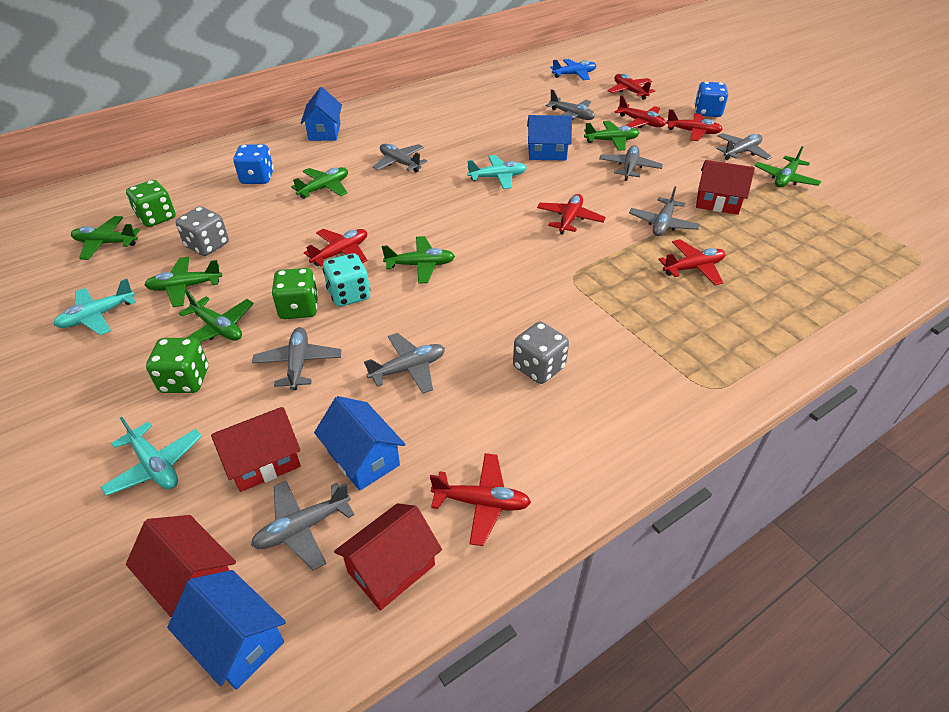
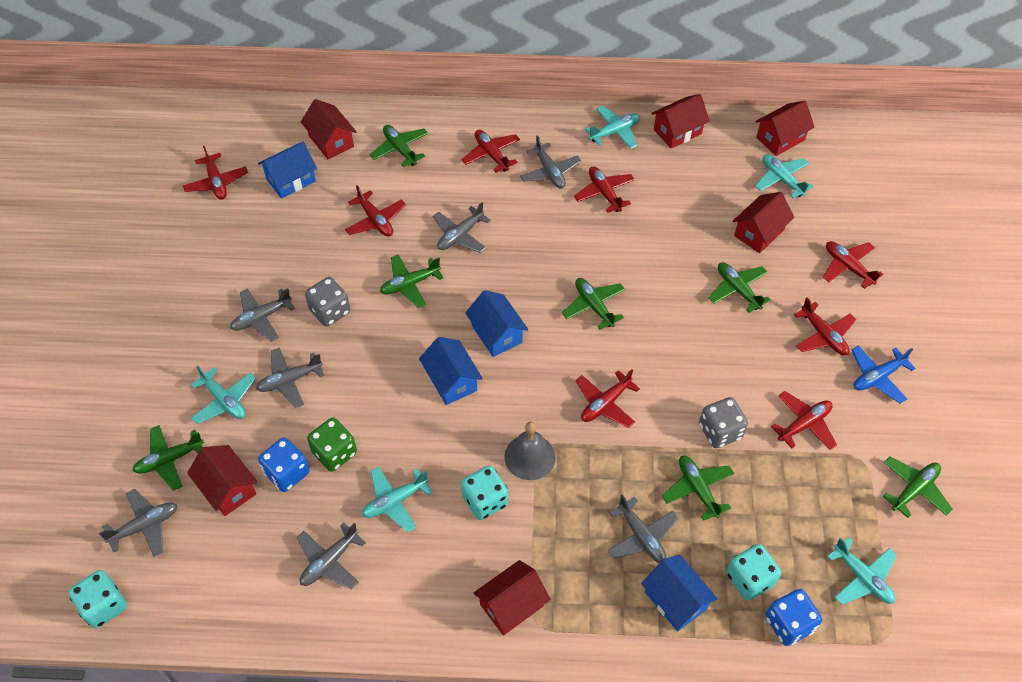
green dice: [126,180,176,227] [146,338,208,393] [271,268,318,319] = 3 -> [307,417,357,472] = 1
grey bell: none = 0 -> [504,421,556,480] = 1
grey plane: [251,481,354,570] [252,327,341,390] [364,333,445,394] [373,144,428,173] [546,89,595,120] [599,145,663,181] [629,186,700,236] [717,133,772,160] = 8 -> [99,489,177,557] [230,288,295,342] [256,348,324,408] [296,523,366,590] [433,202,491,253] [520,135,581,189] [608,495,678,563] = 7
red house: [126,515,236,617] [211,407,301,492] [334,503,442,611] [696,160,755,215] = 4 -> [187,445,258,516] [301,99,357,159] [474,560,550,636] [651,94,710,148] [733,192,794,253] [755,101,815,156] = 6
red plane: [304,229,368,267] [430,453,531,546] [537,194,606,235] [608,74,655,100] [615,96,666,128] [658,239,725,285] [666,109,723,141] = 7 -> [183,146,248,200] [345,185,406,237] [462,130,520,173] [574,166,635,213] [575,369,640,428] [771,391,837,450] [794,297,856,355] [823,241,883,289] = 8
turquoise dice: [323,253,370,307] = 1 -> [68,570,127,628] [461,465,508,520] [726,544,781,600] = 3
turquoise plane: [54,279,136,335] [100,417,202,496] [467,155,527,189] = 3 -> [191,366,256,424] [362,466,433,532] [585,106,640,149] [755,154,813,199] [827,537,897,605] = 5

